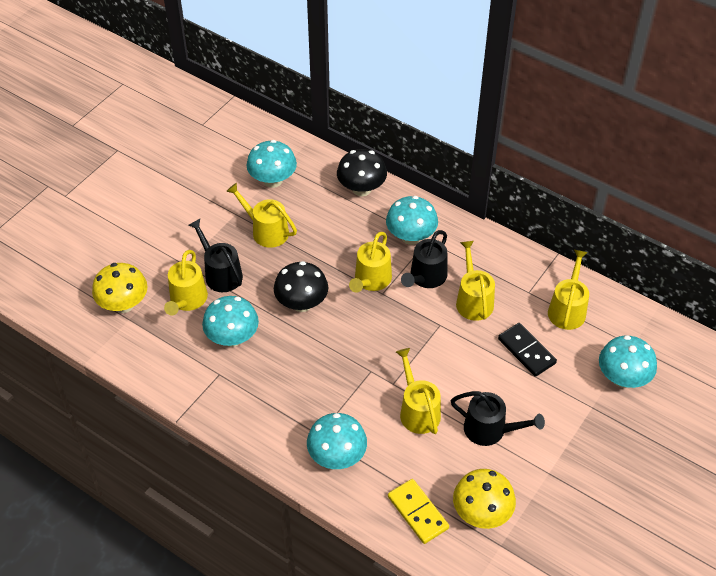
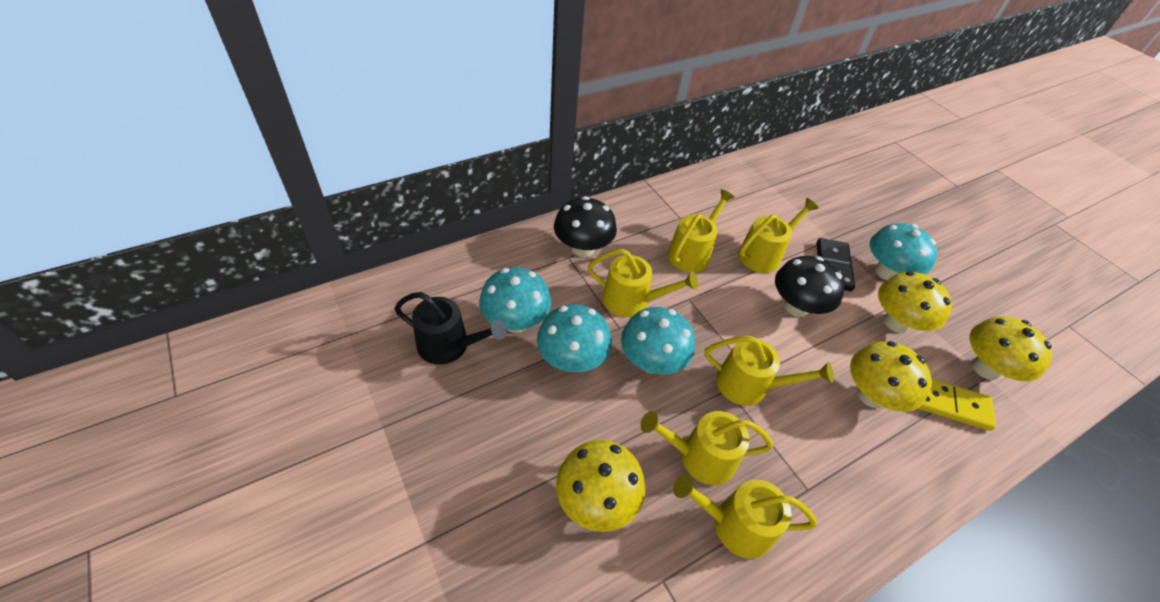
black watering can: [189,219,243,292] [401,230,447,288] [451,391,545,446] = 3 -> [394,292,506,365] = 1
turquoise mushroom: [202,296,259,347] [246,140,297,188] [307,413,367,469] [386,196,438,245] [599,335,657,388] = 5 -> [479,267,551,333] [537,304,612,372] [621,307,695,374] [870,223,938,280] = 4
yellow mushroom: [92,263,148,313] [453,469,516,529] = 2 -> [556,440,645,532] [850,341,932,412] [878,271,952,333] [970,317,1052,382] = 4

